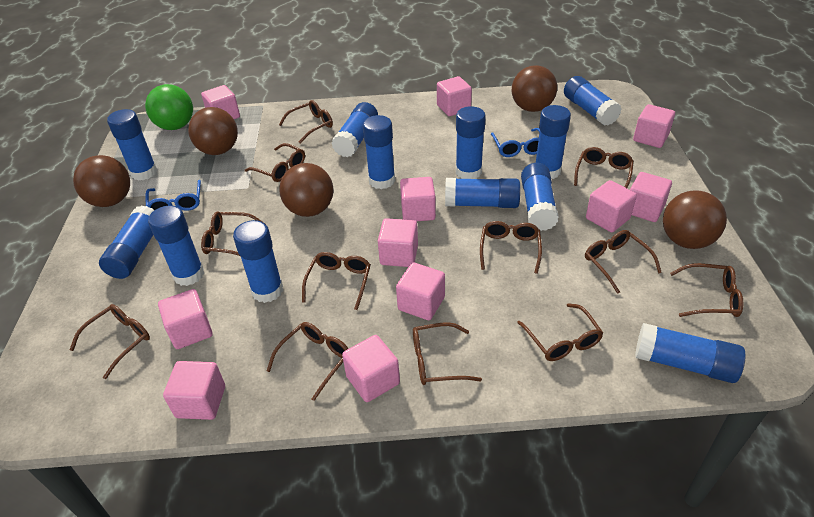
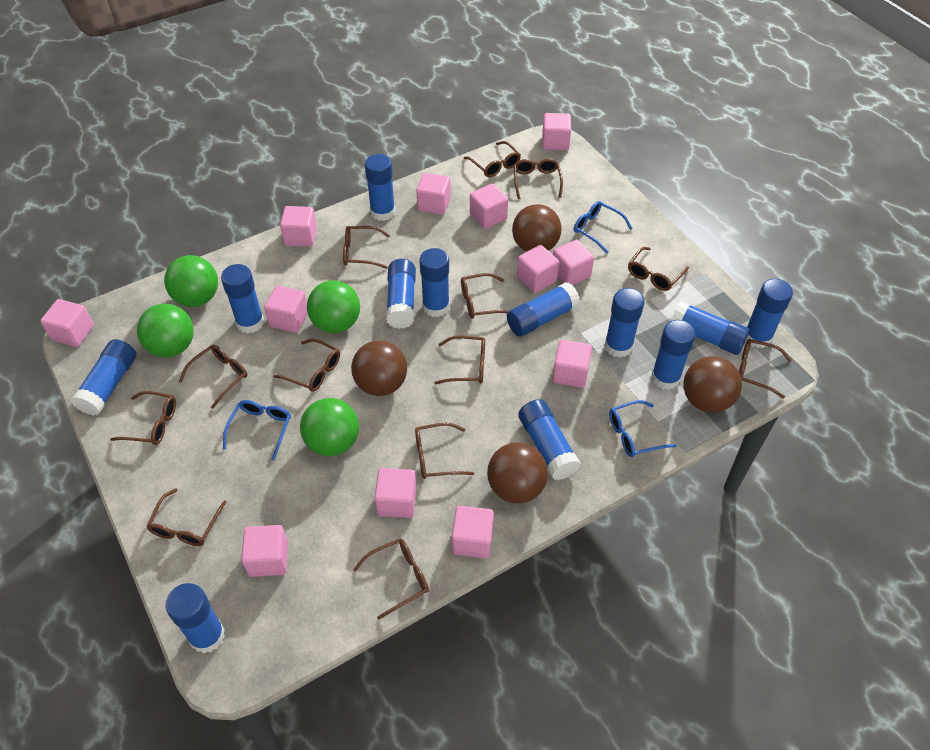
blue glasses: [145,180,201,211] [491,128,540,157] = 2 -> [223,400,291,461] [574,201,633,254] [609,400,676,457] = 3
brown ball: [73,155,130,207] [188,107,238,155] [279,163,333,217] [512,65,557,112] [663,190,727,249] = 5 -> [351,340,407,396] [487,443,548,504] [512,204,562,252] [683,356,742,413] = 4
brown glasses: [70,304,150,379] [201,212,264,256] [245,143,305,182] [267,322,349,401] [279,100,333,144] [302,252,371,310] [413,322,482,385] [480,221,542,274] [517,303,603,361] [574,147,634,188] [585,230,662,294] [670,263,743,317] = 12 -> [110,391,176,445] [146,488,227,546] [179,344,248,409] [273,339,340,392] [343,226,390,269] [353,539,429,620] [415,423,474,479] [435,335,485,384] [461,273,508,319] [464,141,521,177] [514,158,563,199] [628,247,689,291] [739,339,792,399] = 13
green ball: [145,84,193,130] = 1 -> [137,303,194,357] [164,255,218,307] [300,398,359,456] [307,280,360,333] = 4
pink cube: [158,289,213,349] [163,361,225,420] [201,85,240,119] [342,335,400,402] [378,218,418,267] [396,262,445,320] [400,177,436,221] [437,76,472,116] [586,180,637,232] [630,172,672,222] [633,104,675,148] = 11 -> [41,299,94,347] [241,525,288,577] [264,286,308,333] [280,206,317,247] [374,468,417,518] [416,173,451,215] [452,506,494,558] [470,184,508,229] [517,245,559,293] [542,113,571,150] [552,339,592,388] [553,240,594,285] = 12

